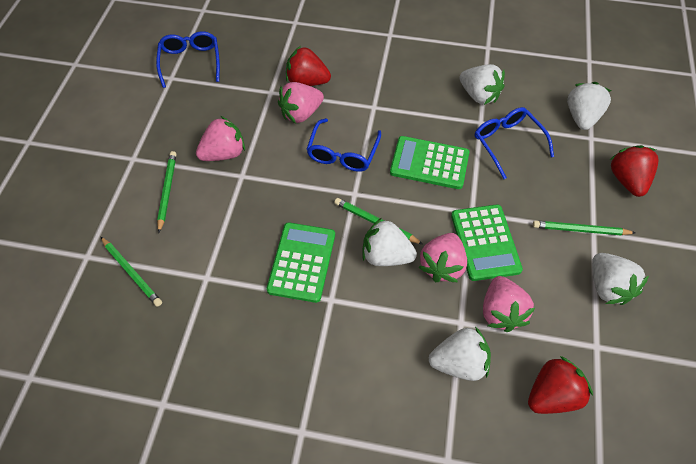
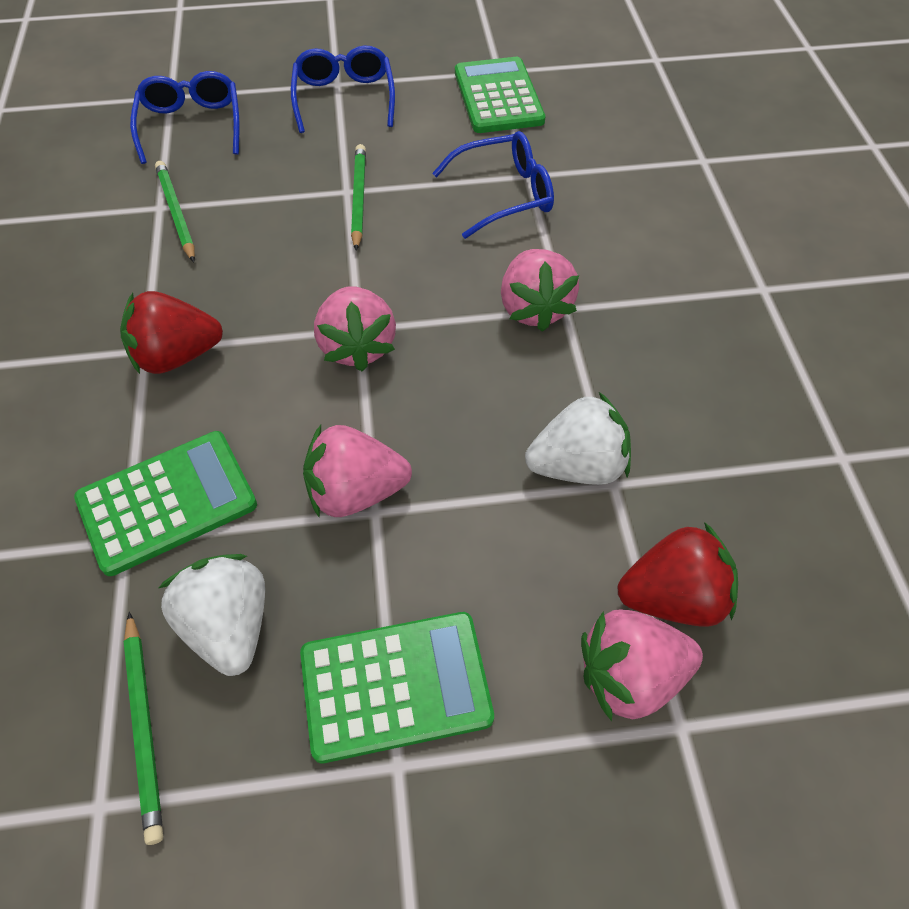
green pencil: [101,237,162,307] [157,151,176,233] [334,198,423,244] [533,221,635,235] = 4 -> [124,612,163,845] [155,161,195,262] [351,144,366,251] = 3
red strawberry: [286,46,331,86] [528,356,593,414] [610,145,659,197] = 3 -> [120,291,223,374] [618,522,738,627] = 2
white strawberry: [362,218,417,266] [429,327,491,381] [460,64,505,105] [567,82,611,130] [592,253,649,305] = 5 -> [159,554,265,676] [525,392,631,485] = 2

